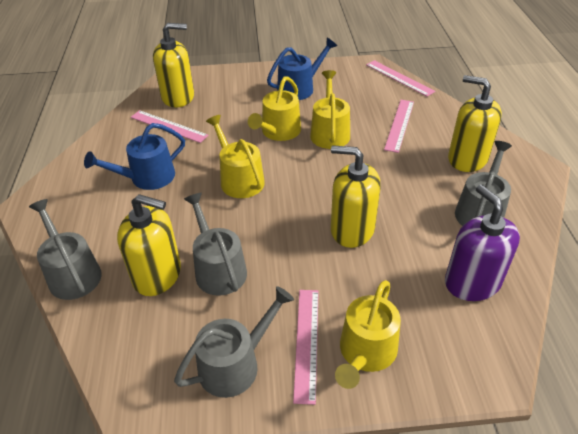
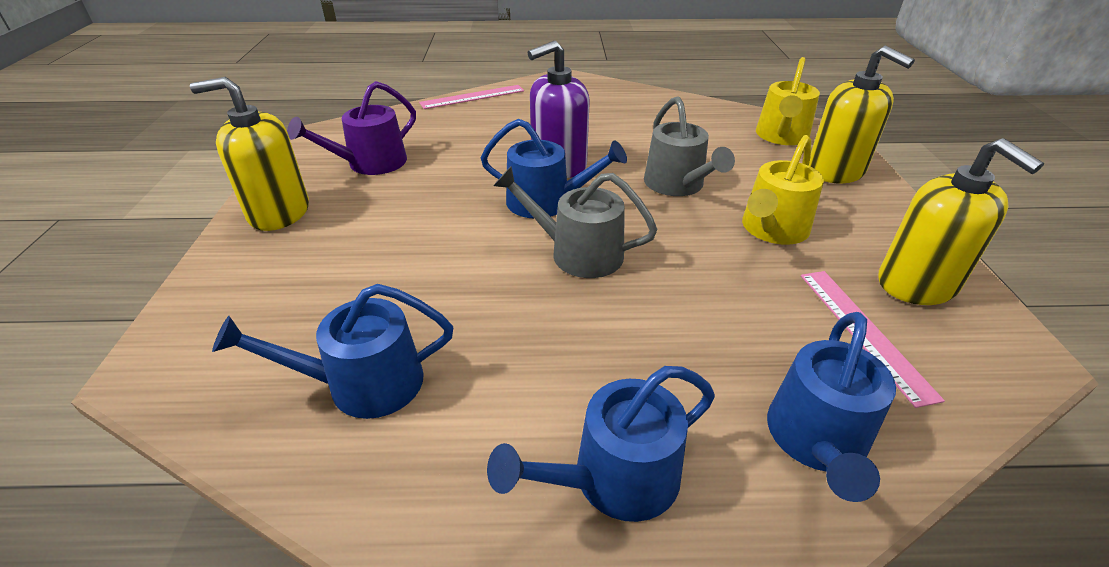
blue watering can: [84,123,185,190] [267,38,337,100] = 2 -> [212,284,453,419] [481,119,627,218] [487,366,715,522] [767,312,896,502] = 4
grey watering can: [29,199,102,300] [174,286,294,398] [184,193,247,296] [455,141,512,226] = 4 -> [493,166,658,278] [644,96,735,196] = 2
pink ruler: [131,110,209,143] [293,290,319,405] [366,60,435,96] [384,100,414,153] = 4 -> [419,85,524,109] [801,271,945,408] = 2
purple watering can: none = 0 -> [287,81,416,175] = 1
yellow soap dispenser: [117,194,181,296] [153,23,194,107] [331,145,381,248] [448,75,502,172] = 4 -> [190,77,309,231] [809,46,915,183] [879,138,1044,305] = 3
yellow watering can: [206,115,265,198] [248,76,301,141] [310,70,350,149] [335,280,401,389] = 4 -> [742,135,824,245] [756,57,820,145] = 2

